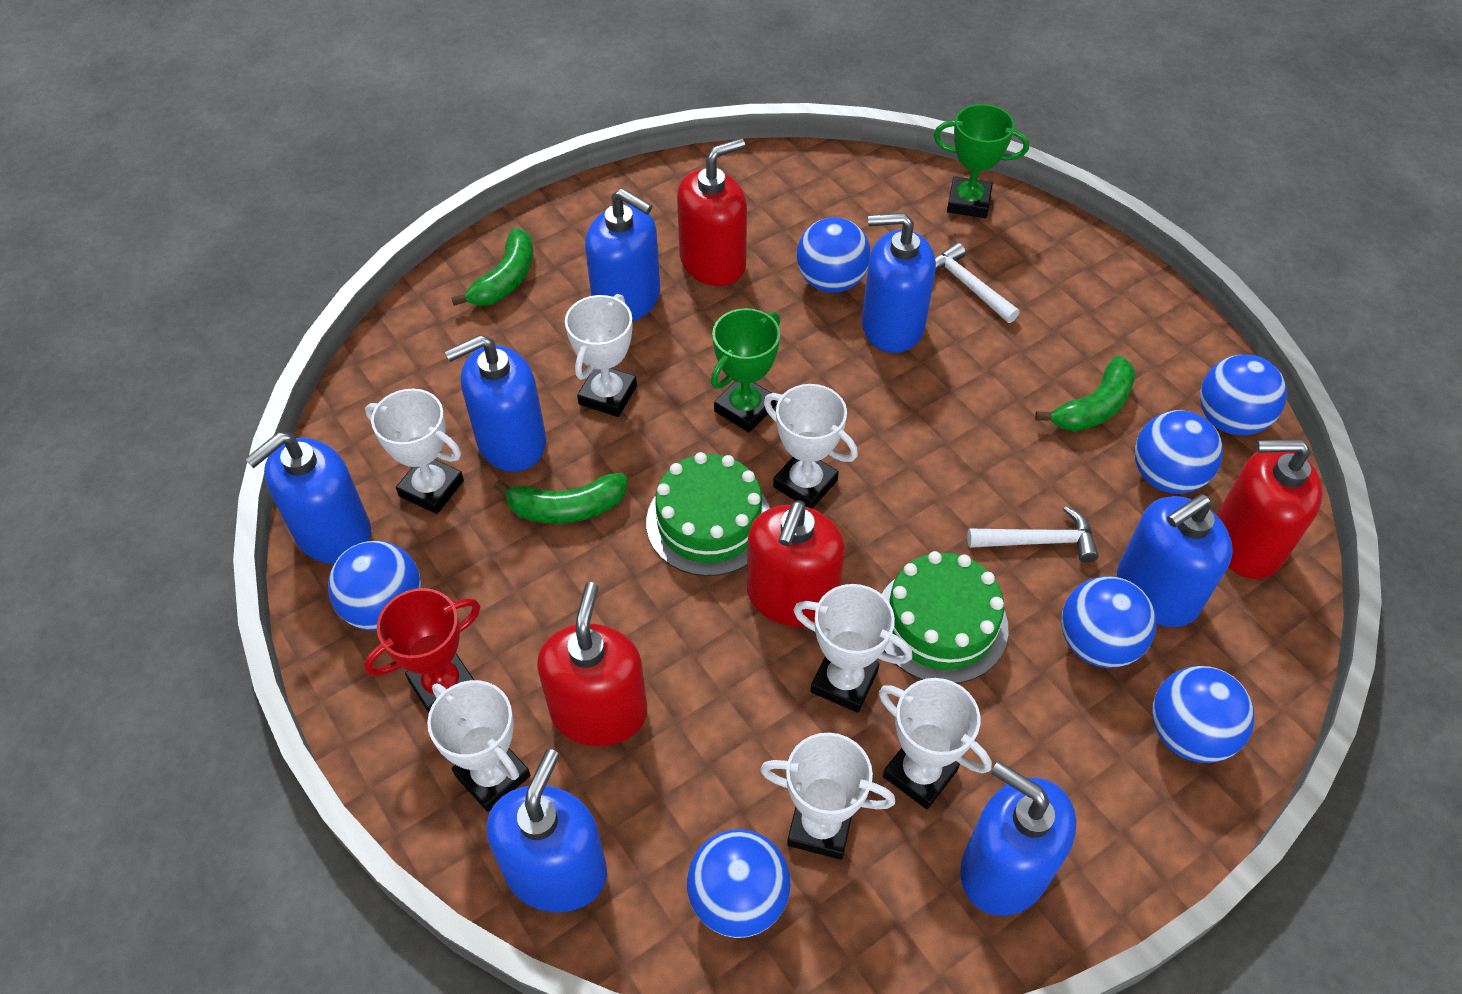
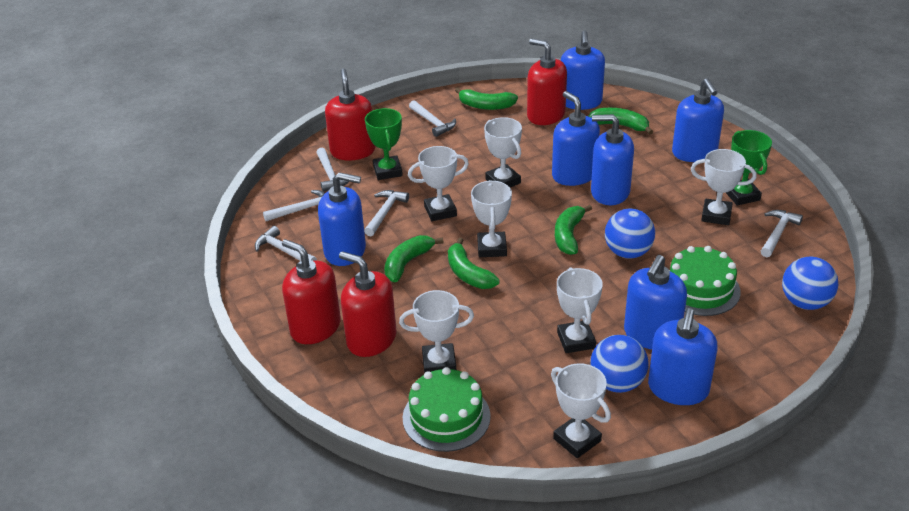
blue ball: [328,541,421,631] [687,829,791,938] [797,217,871,293] [1061,576,1157,668] [1135,410,1223,494] [1152,666,1254,763] [1200,355,1287,435] = 7 -> [590,335,648,393] [605,208,655,259] [782,257,838,310] = 3
green banana: [451,228,533,306] [494,473,627,524] [1035,356,1136,432] = 3 -> [384,235,444,282] [448,238,499,289] [455,88,518,110] [555,205,592,255] [588,108,653,134] = 5
red trophy: [364,588,480,713] = 1 -> none = 0
white hammer: [935,243,1020,323] [968,506,1099,563] = 2 -> [255,226,317,261] [263,190,325,221] [316,148,349,192] [364,190,409,236] [409,100,456,137] [761,210,803,257] = 6

